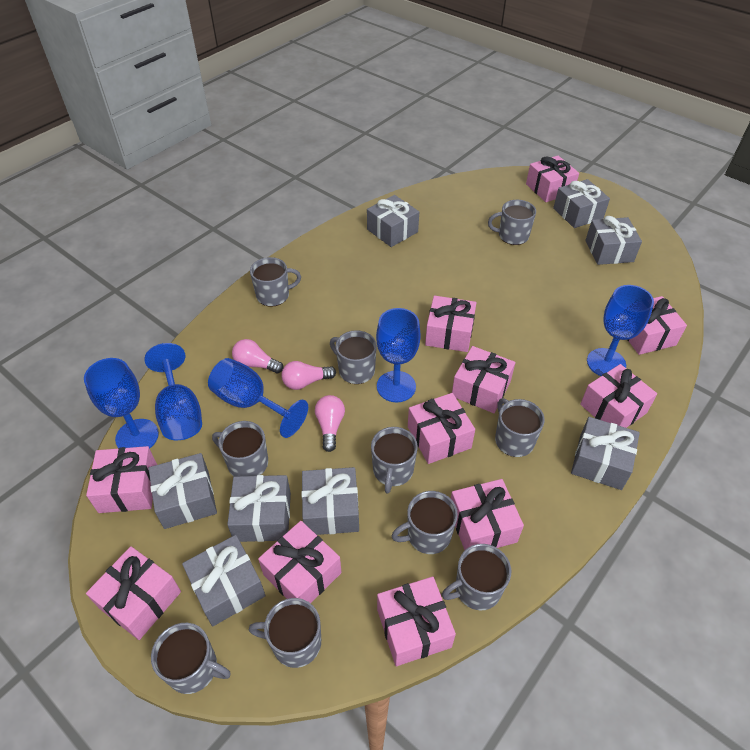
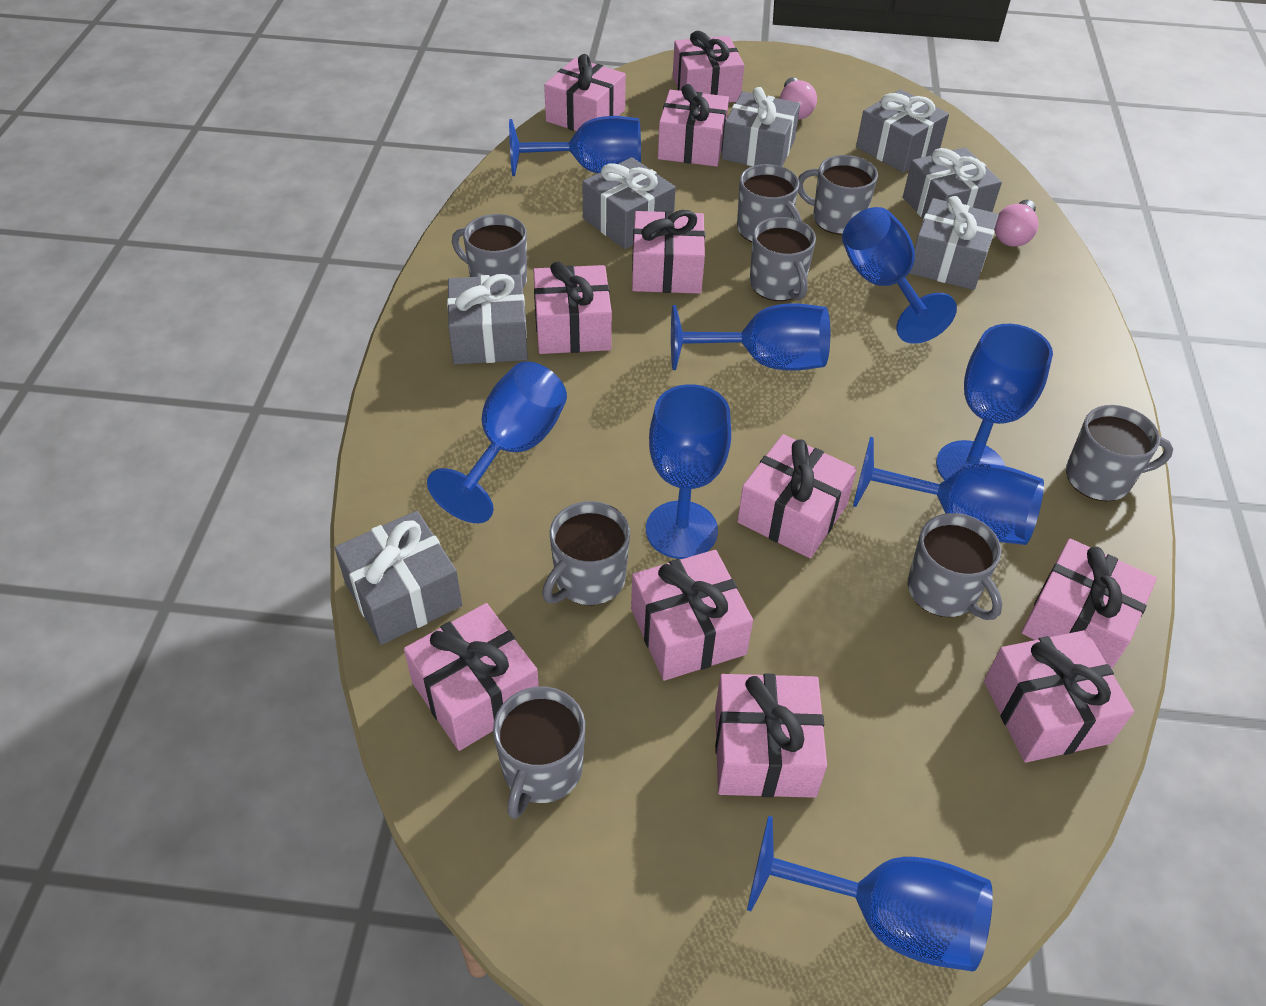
blue goblet: [84,358,159,448] [144,343,202,440] [208,358,308,438] [376,308,421,402] [587,285,654,376] = 5 -> [427,361,567,523] [509,116,641,176] [646,384,731,559] [671,303,830,371] [747,816,993,971] [842,207,957,344] [853,436,1044,545] [936,324,1053,480] = 8
grey gift: [148,453,217,529] [182,535,265,626] [227,475,291,542] [301,467,359,535] [367,195,419,247] [553,179,610,228] [571,417,640,490] [585,216,642,265] = 8 -> [335,511,462,645] [447,274,528,364] [582,157,676,249] [722,87,800,166] [856,89,949,173] [903,147,1002,218] [909,196,999,290] = 7
grey mug: [151,623,231,694] [212,421,268,476] [249,598,321,668] [250,257,301,307] [330,330,377,384] [371,427,418,494] [392,491,458,554] [442,544,511,611] [488,200,536,245] [495,398,545,457] = 10 -> [452,214,527,288] [493,686,585,819] [542,501,630,605] [737,164,802,242] [750,217,816,301] [798,155,878,235] [908,513,1003,620] [1066,405,1173,501] = 8
pink light bulb: [232,339,284,373] [281,361,336,390] [315,395,345,452] = 3 -> [780,77,817,120] [994,200,1038,247] = 2

